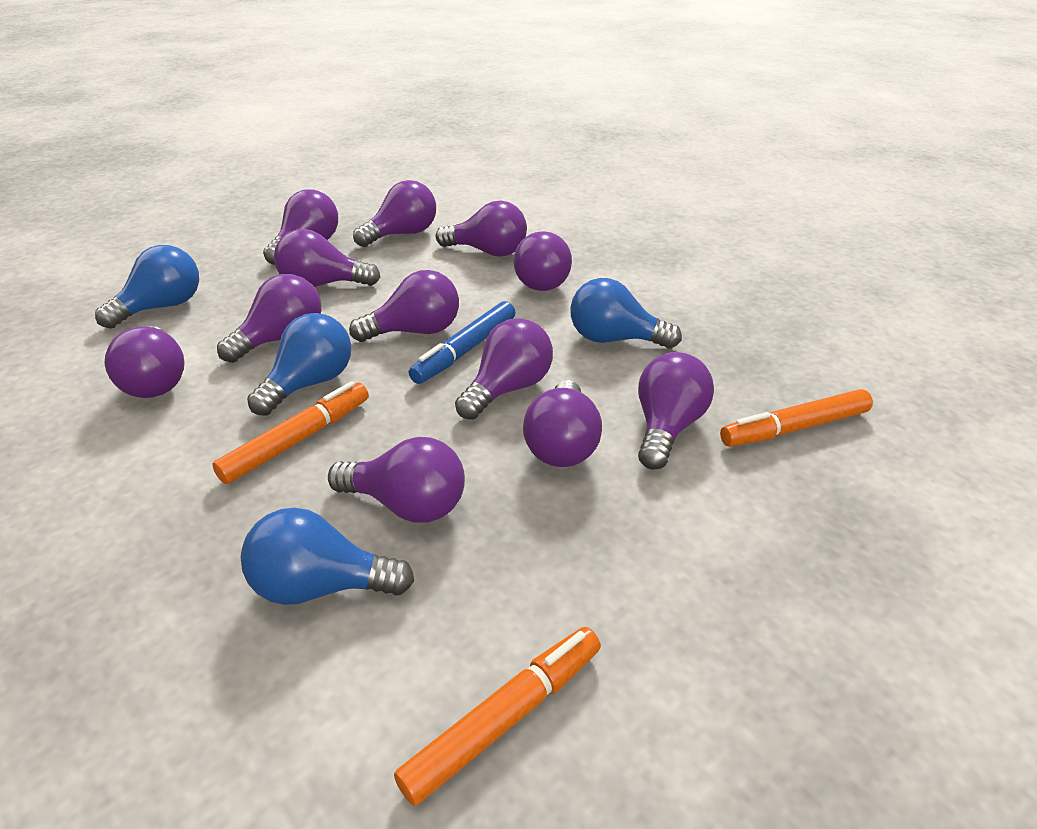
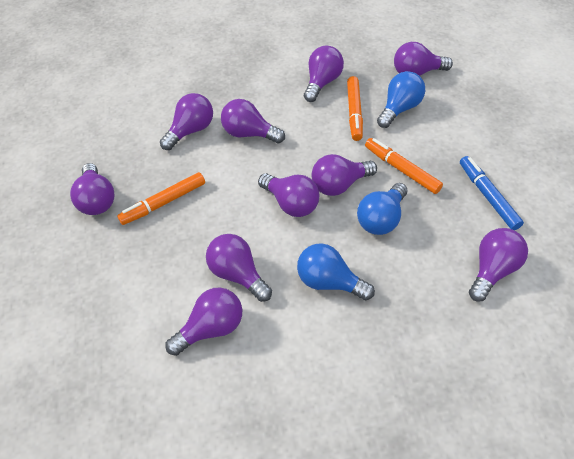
blue light bulb: [95,245,199,329] [241,508,414,605] [247,313,352,416] [570,278,682,349] = 4 -> [297,243,375,300] [357,183,407,235] [377,71,425,128] = 3
purple light bulb: [104,326,185,398] [217,274,321,363] [263,189,338,265] [274,229,380,287] [328,437,465,523] [349,270,459,342] [353,180,436,247] [436,201,527,257] [455,318,553,420] [514,231,572,291] [523,380,602,467] [638,352,714,470] = 12 -> [70,163,114,215] [160,93,213,150] [165,287,242,356] [206,234,272,302] [221,99,285,143] [258,173,319,217] [304,46,344,102] [312,154,377,196] [394,42,453,76] [469,228,528,302] = 10

